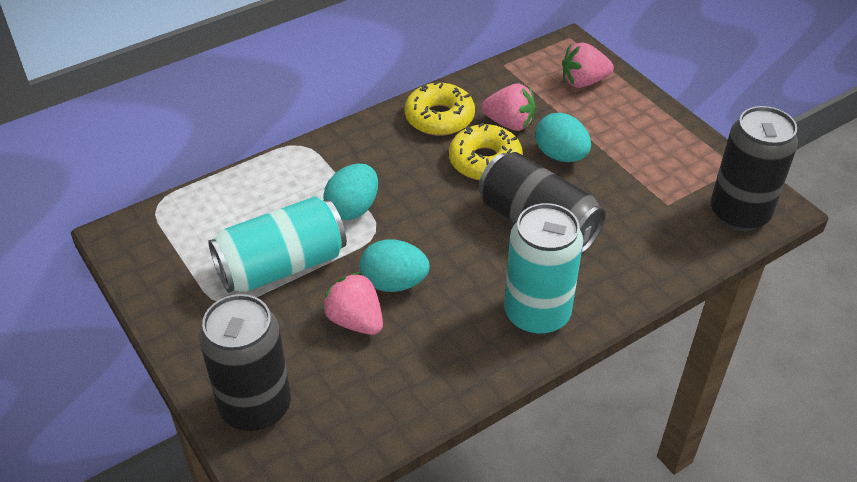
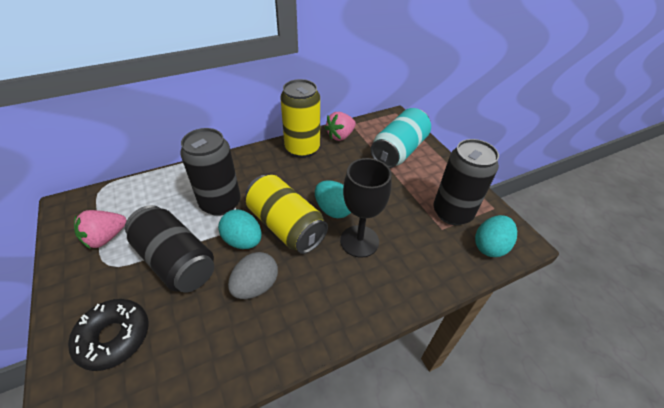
black donut: none = 0 -> [68,299,149,371] = 1
black goblet: none = 0 -> [340,158,392,258] = 1
grey egg: none = 0 -> [228,252,278,299] = 1
pink strawberry: [322,272,383,335] [481,84,535,131] [562,42,614,88] = 3 -> [74,210,127,249] [325,112,356,141] = 2
turquoise can: [208,197,347,293] [504,203,583,335] = 2 -> [371,108,431,168] = 1
yellow can: none = 0 -> [246,175,328,254] [280,79,320,158] = 2
yellow donut: [405,81,475,136] [449,123,523,180] = 2 -> none = 0

